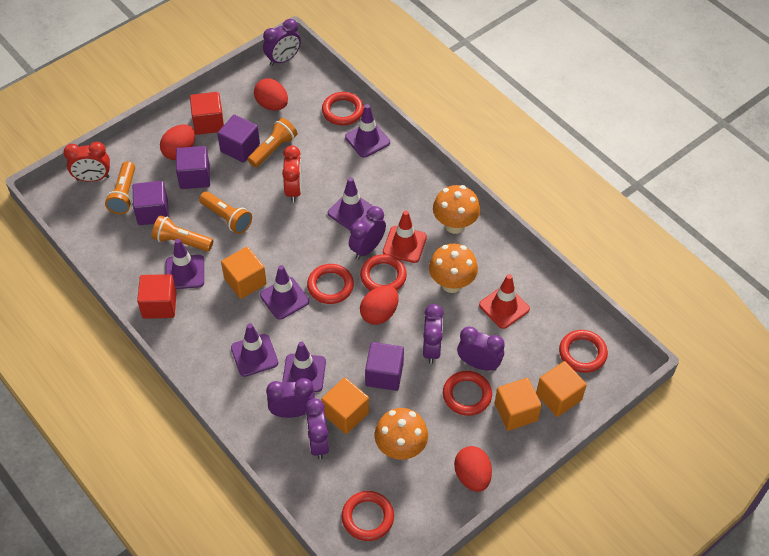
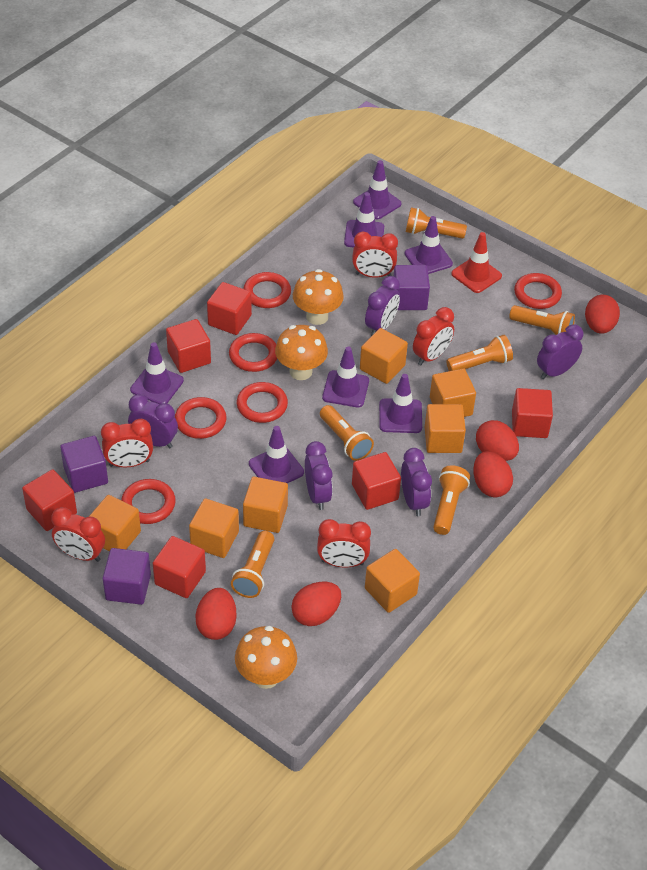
orange cube: [221,247,267,299] [321,378,369,434] [495,378,542,431] [536,361,587,417] = 4 -> [89,495,141,552] [189,498,239,558] [243,477,288,533] [360,328,408,384] [365,549,420,613] [425,404,466,453] [430,369,476,417] = 7
orange flashlight: [105,161,135,214] [152,215,213,252] [199,192,252,234] [248,118,297,167] = 4 -> [231,531,274,598] [320,405,374,461] [406,207,467,239] [433,465,470,535] [446,335,513,371] [509,305,575,335] = 6
purple clock: [263,19,301,66] [266,378,315,418] [305,398,329,460] [349,206,386,259] [423,304,443,364] [457,327,505,371] = 6 -> [128,394,178,448] [305,441,333,510] [365,276,400,336] [401,448,432,516] [537,324,583,379] = 5
purple cube: [133,181,169,225] [176,146,210,189] [217,115,260,163] [365,342,404,391] = 4 -> [60,436,108,493] [103,548,151,605] [394,265,430,310] = 3
purple traffic cone: [165,239,204,289] [231,323,278,377] [260,265,309,320] [282,341,326,392] [328,177,373,230] [345,104,390,158] = 6 -> [130,342,184,404] [249,426,304,483] [322,347,369,407] [344,192,384,247] [353,160,402,219] [379,374,422,433] [405,216,453,274] = 7
red clock: [64,142,110,182] [282,146,302,203] = 2 -> [51,507,105,562] [101,419,153,468] [317,519,371,567] [352,231,398,278] [413,307,454,365] = 5
red cube: [137,274,177,319] [190,92,224,135] = 2 -> [22,469,77,531] [153,536,206,598] [166,319,211,373] [207,282,252,335] [352,452,401,510] [512,388,553,438] = 6
red egg: [160,125,195,160] [254,78,288,111] [360,286,399,325] [454,446,492,492] = 4 -> [195,588,237,640] [292,582,341,626] [473,451,513,497] [476,420,519,461] [585,295,620,334] = 5
red traffic cone: [383,211,427,263] [479,274,530,329] = 2 -> [451,232,502,293] = 1

